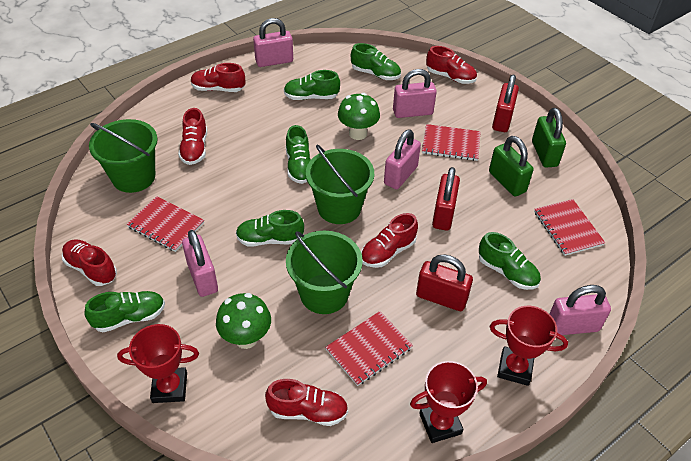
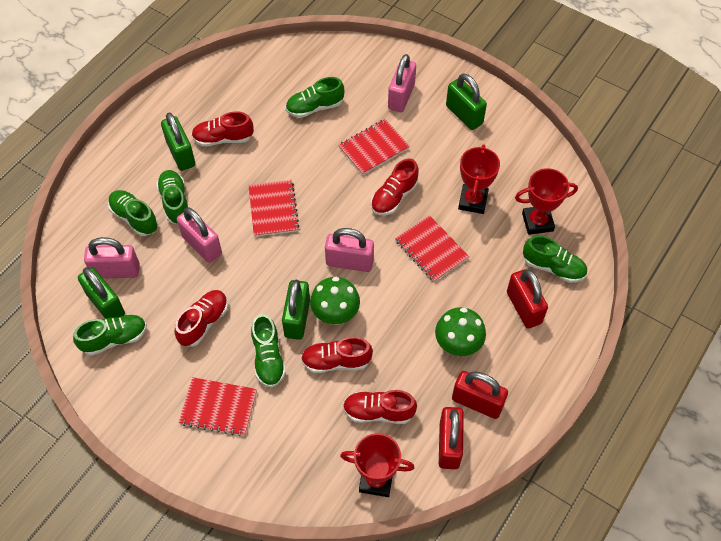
green bucket: [89,119,157,193] [286,231,363,314] [306,145,374,224] = 3 -> none = 0
green padlock: [489,136,534,196] [532,108,566,168] = 2 -> [78,267,125,318] [161,113,195,171] [282,280,310,340] [446,74,487,130] = 4
pink padlock: [182,230,218,297] [253,18,293,67] [384,129,421,190] [393,69,437,118] [549,285,611,335] = 5 -> [84,237,140,279] [177,207,222,263] [325,228,374,272] [388,54,416,112] = 4
red shoe: [62,239,117,286] [178,108,207,165] [191,63,245,92] [265,379,348,426] [361,213,418,268] [426,46,477,84] = 6 -> [175,290,228,347] [192,111,254,147] [301,337,373,373] [343,390,417,424] [371,159,419,215] = 5

